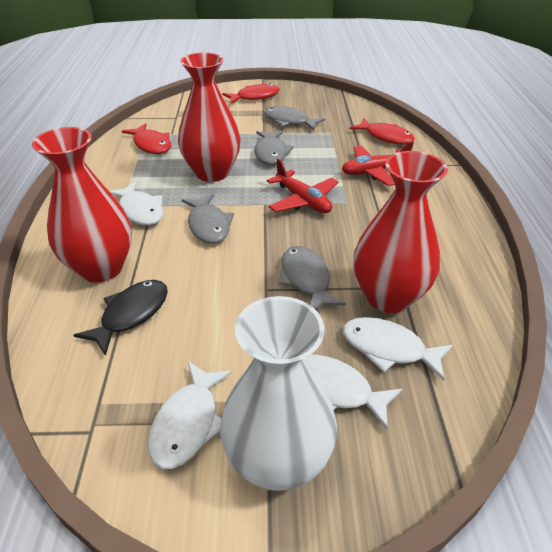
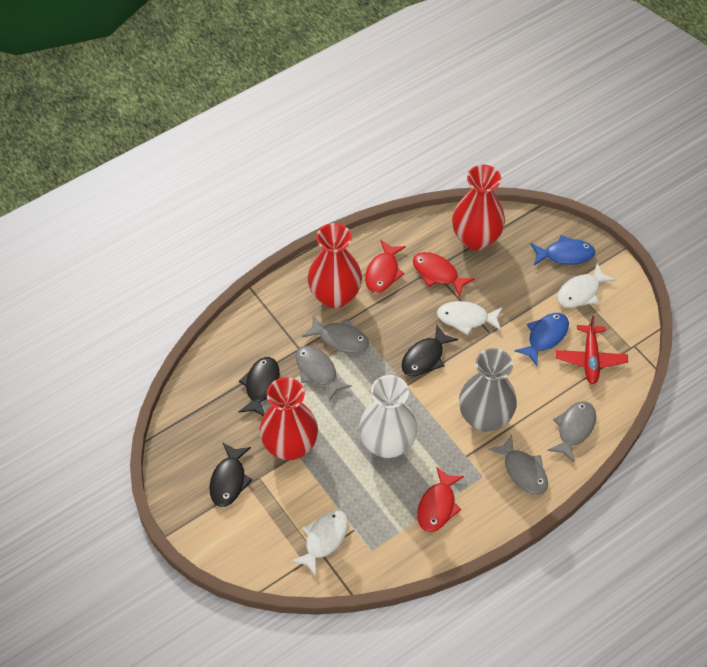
black fish: [74,280,168,356] = 1 -> [209,443,252,507] [239,357,280,416] [401,325,458,376] = 3
blue fish: none = 0 -> [514,313,569,366] [531,235,595,265] = 2
grey vase: none = 0 -> [459,348,517,432] = 1
red plane: [267,159,339,213] [342,141,414,186] = 2 -> [556,315,628,384] = 1
white fish: [109,181,163,225] [148,361,232,469] [304,354,402,429] [343,317,453,381] = 4 -> [291,510,348,576] [437,301,503,335] [557,263,616,308] = 3

